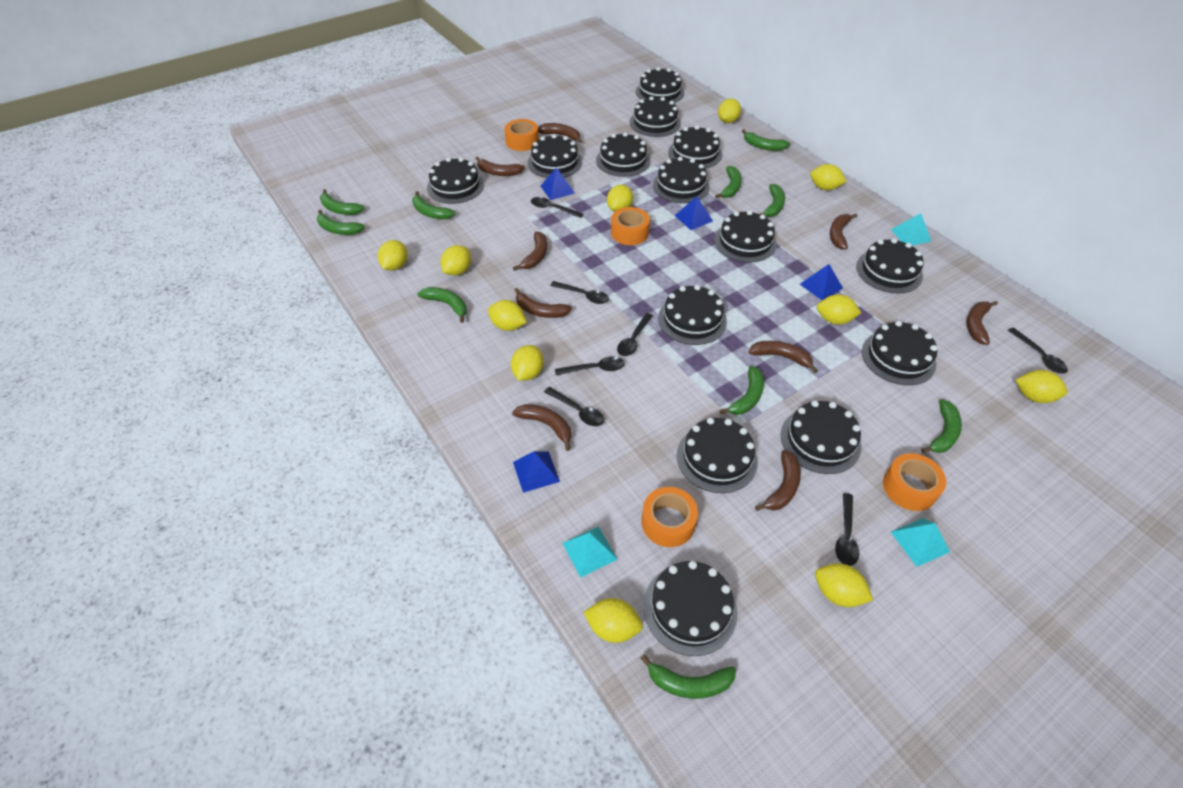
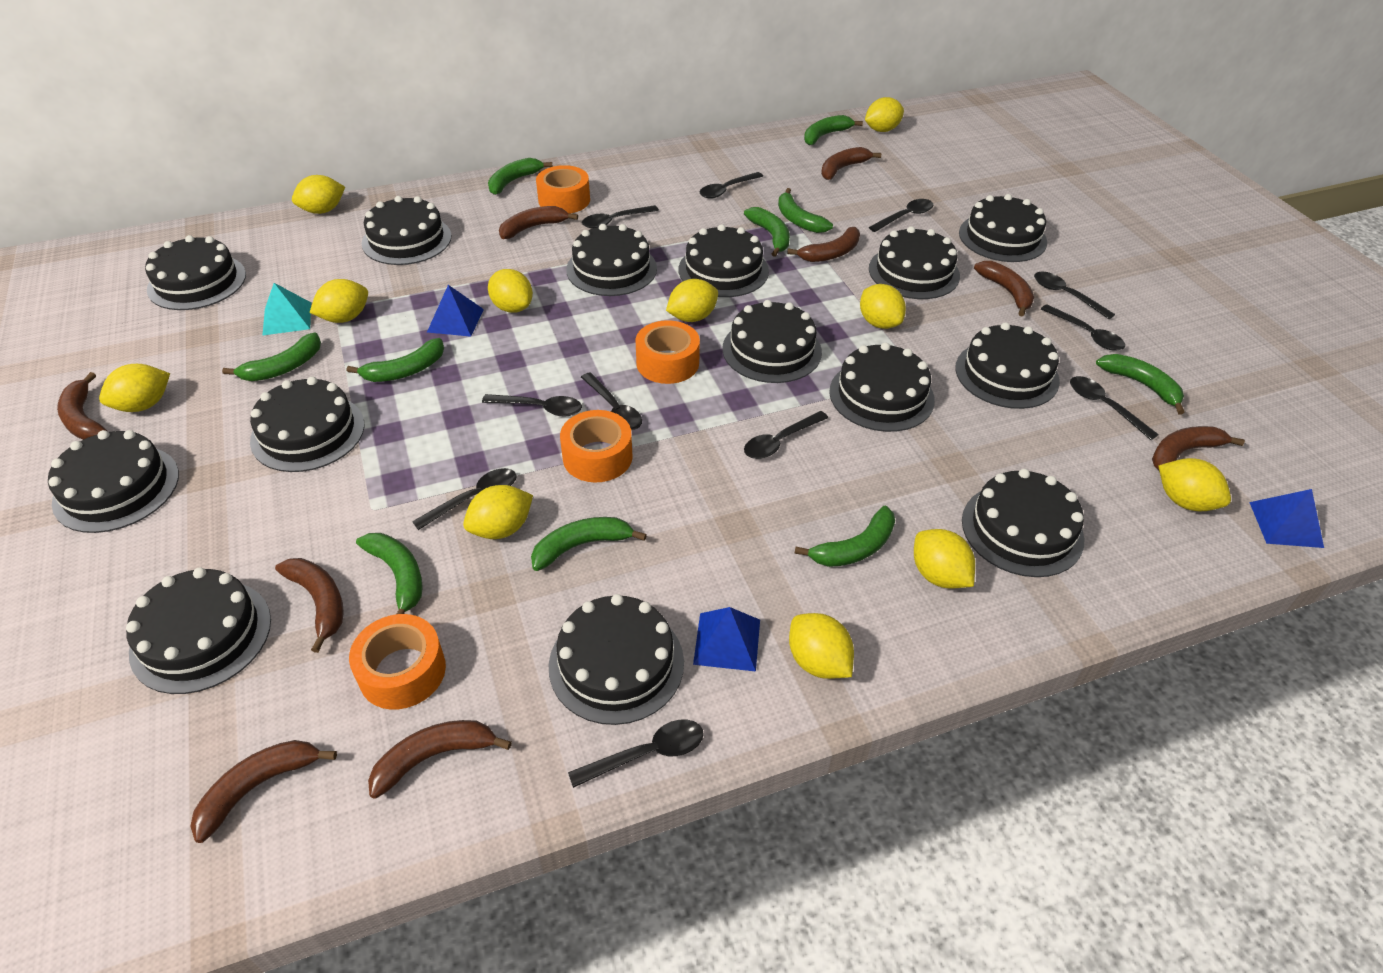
black spoon: [531,197,583,218] [544,387,604,426] [550,281,609,304] [555,356,625,375] [617,313,653,356] [835,493,860,566] [1008,327,1068,374] = 7 -> [412,468,517,530] [482,394,582,417] [568,719,704,788] [581,372,642,430] [582,205,659,229] [700,172,763,199] [744,411,828,459] [869,199,933,232] [1034,272,1115,319] [1041,304,1125,351] [1070,376,1159,440] = 11
blue pyramid: [513,451,560,493] [541,167,575,200] [675,196,713,230] [800,264,843,300] = 4 -> [427,285,484,337] [693,607,760,672] [1249,489,1324,548] = 3
turquoise pyramid: [562,526,618,577] [891,213,931,246] [891,518,950,567] = 3 -> [262,283,311,336] = 1

